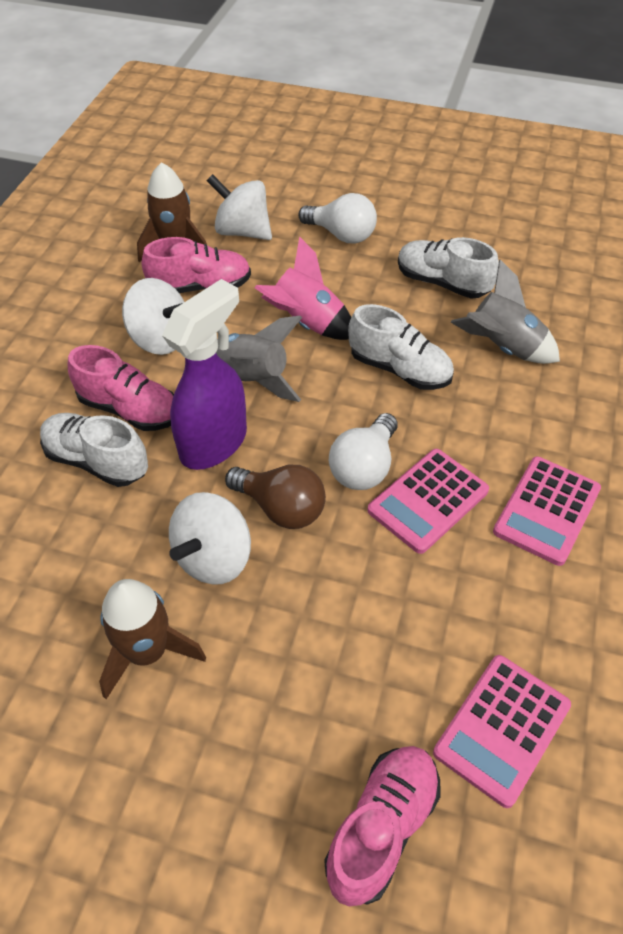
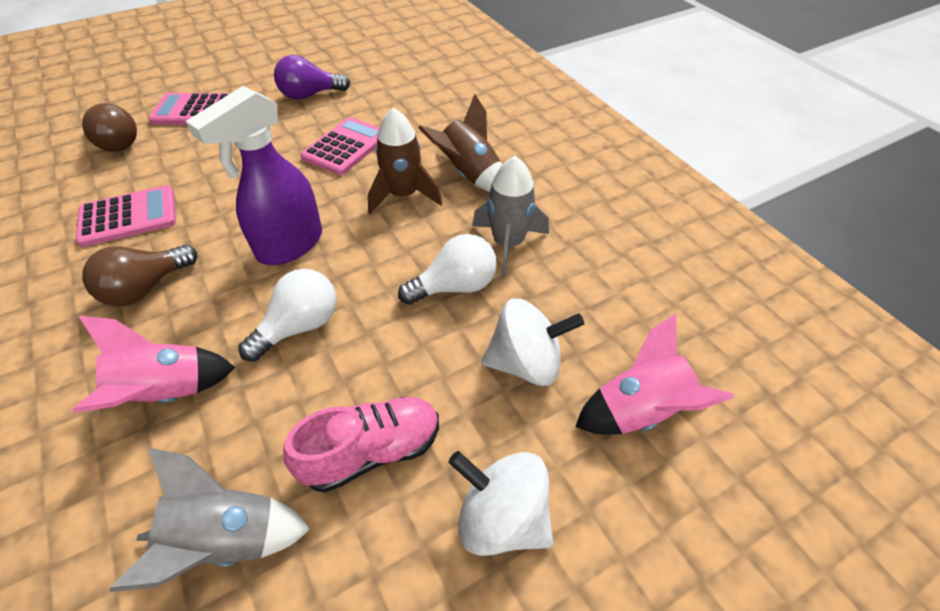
brown light bulb: [225,465,326,529] = 1 -> [82,103,137,152] [82,245,198,306] = 2
pink rocket: [255,236,351,340] = 1 -> [73,316,235,413] [575,314,735,434] = 2
pink shoe: [67,345,174,431] [142,237,251,293] [324,746,441,906] = 3 -> [284,397,439,493] = 1
purple light bulb: none = 0 -> [274,55,351,100] = 1
white shoe: [40,413,148,487] [348,304,454,390] [398,237,499,299] = 3 -> none = 0
white spinning top: [122,278,184,355] [169,492,251,585] [207,174,272,240] = 3 -> [449,451,553,556] [481,299,584,386] = 2

